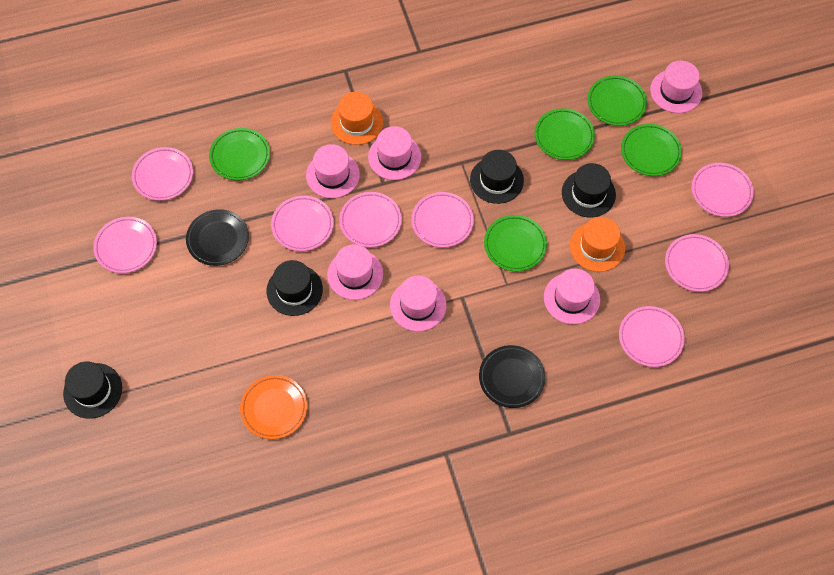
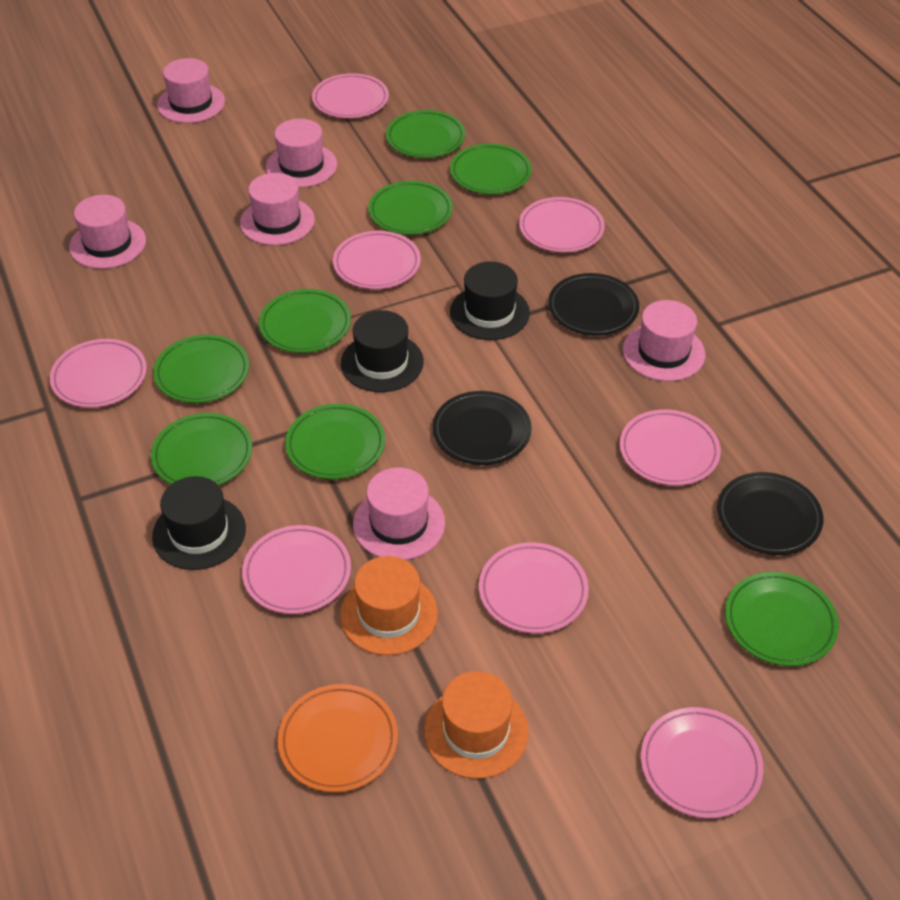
black hat: [63,362,122,419] [267,260,323,316] [470,150,524,204] [562,163,616,218] = 4 -> [152,476,246,570] [341,310,424,392] [450,261,530,340] = 3
black plate: [186,209,249,266] [479,345,545,408] = 2 -> [432,391,532,465] [548,273,639,336] [717,472,823,555] = 3
green plate: [209,128,270,181] [484,215,547,272] [535,108,595,160] [587,76,647,126] [621,124,682,176] = 5 -> [151,413,252,485] [153,335,249,403] [259,289,351,353] [285,404,385,479] [368,181,453,235] [386,110,465,158] [450,144,532,194] [725,572,839,666] = 8

